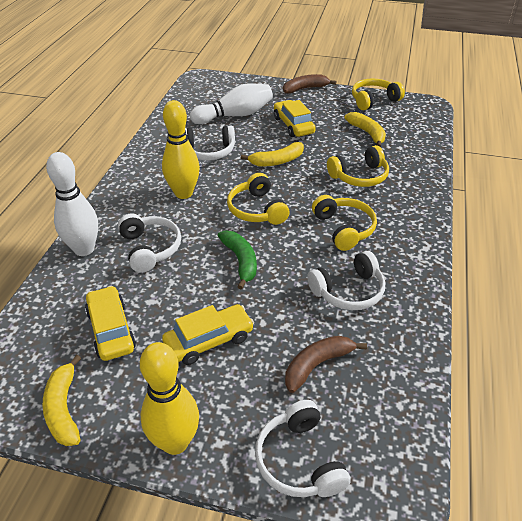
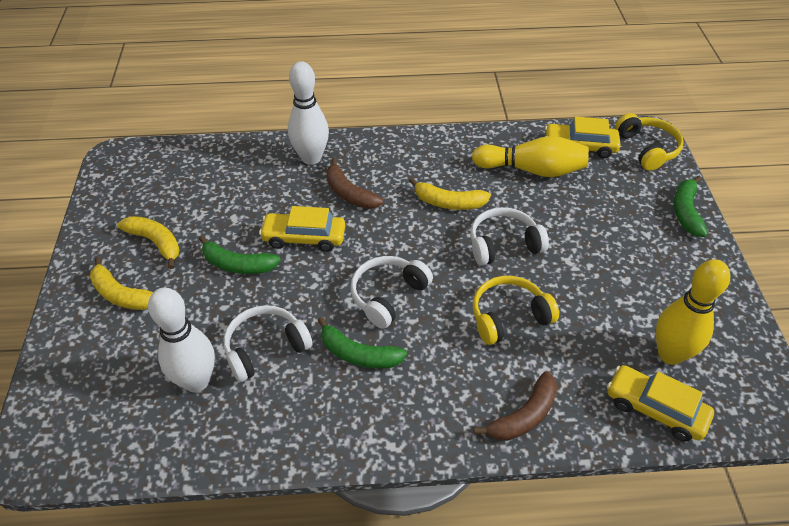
green banana: [218,230,257,290] = 1 -> [199,235,281,274] [318,317,407,369] [674,176,708,237] = 3
white headphones: [118,213,181,273] [185,126,235,160] [255,400,351,497] [307,251,385,310] = 4 -> [224,305,313,382] [351,256,433,329] [470,207,549,266] = 3
yellow headphones: [227,173,290,225] [312,195,377,251] [327,145,389,187] [352,78,405,110] = 4 -> [473,276,559,345] [615,113,684,171] = 2

